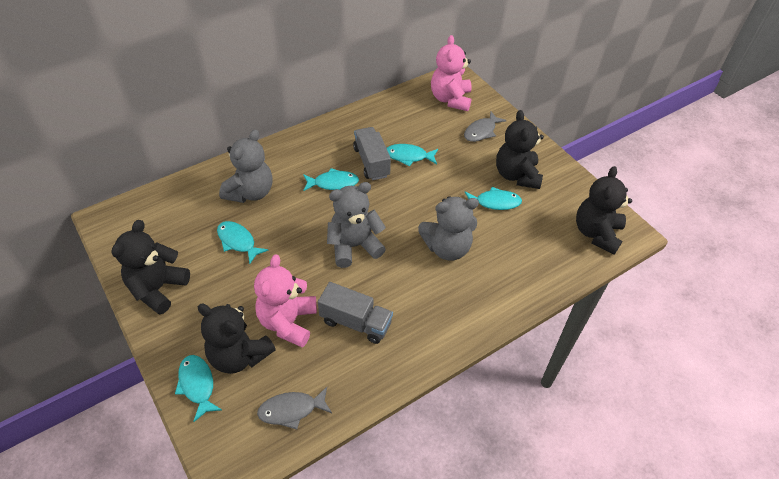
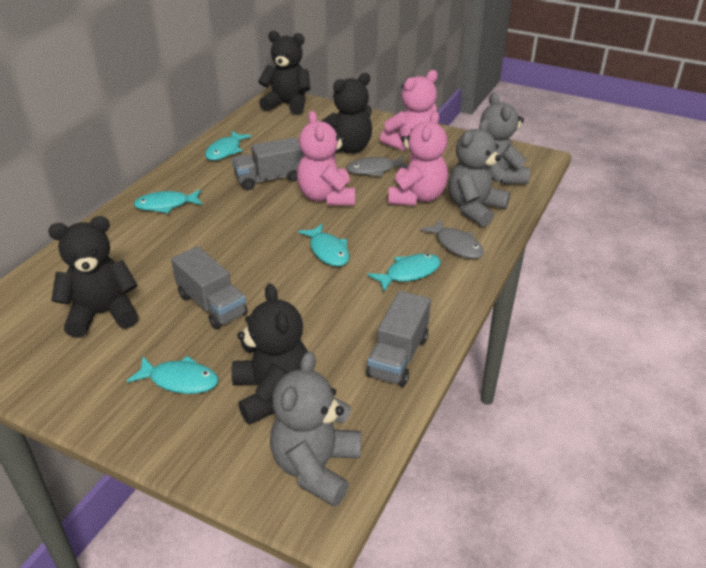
grey truck: [318,282,393,344] [353,127,391,180] = 2 -> [171,246,248,329] [232,137,304,190] [366,291,431,387] = 3
pink teddy bear: [254,254,317,347] [431,35,472,111] = 2 -> [297,111,355,206] [380,70,438,151] [388,111,448,206] = 3

